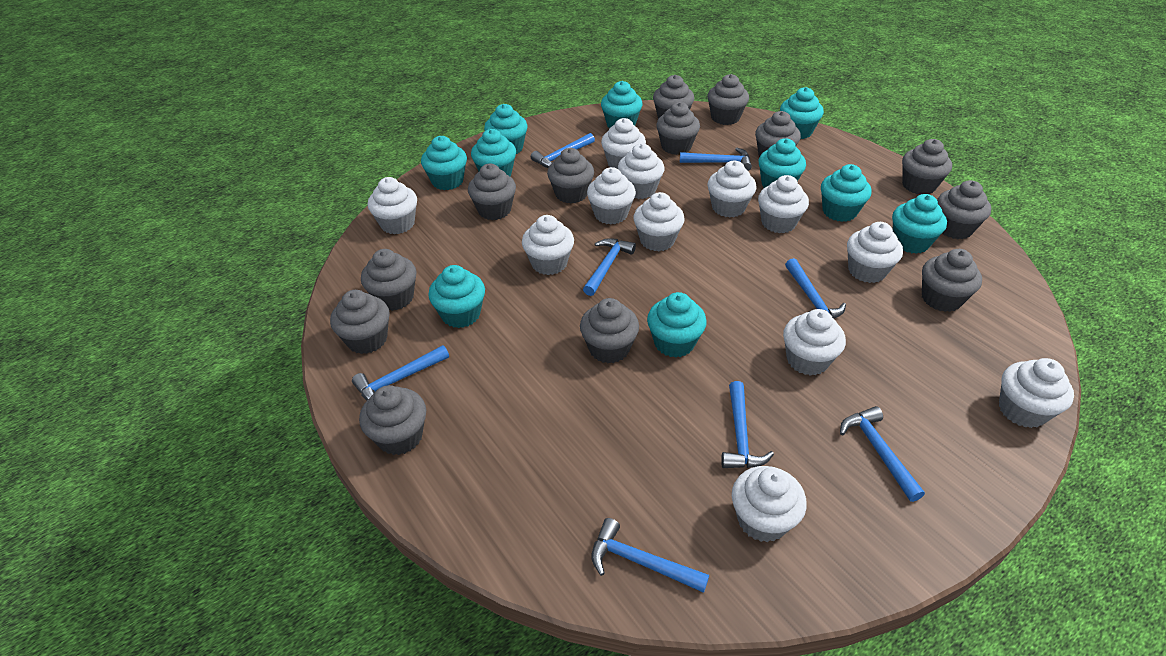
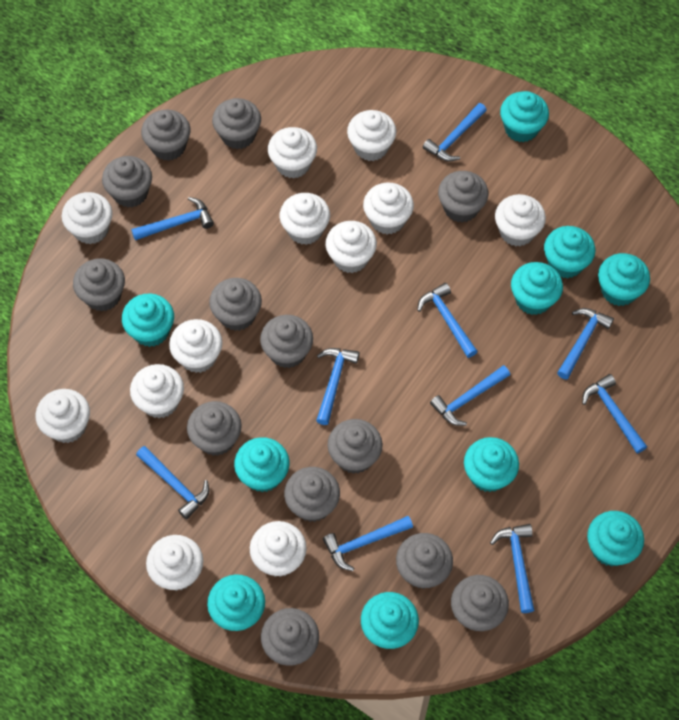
blue hammer: [352,345,449,400] [531,133,595,168] [583,238,636,296] [592,518,709,593] [680,148,752,171] [721,381,774,468] [785,258,846,319] [840,406,925,502] = 8 -> [131,197,214,240] [136,446,209,520] [316,348,359,425] [323,516,413,571] [417,283,478,358] [423,103,487,161] [430,365,510,426] [490,524,534,613] [557,308,614,380] [582,374,647,454] = 10

